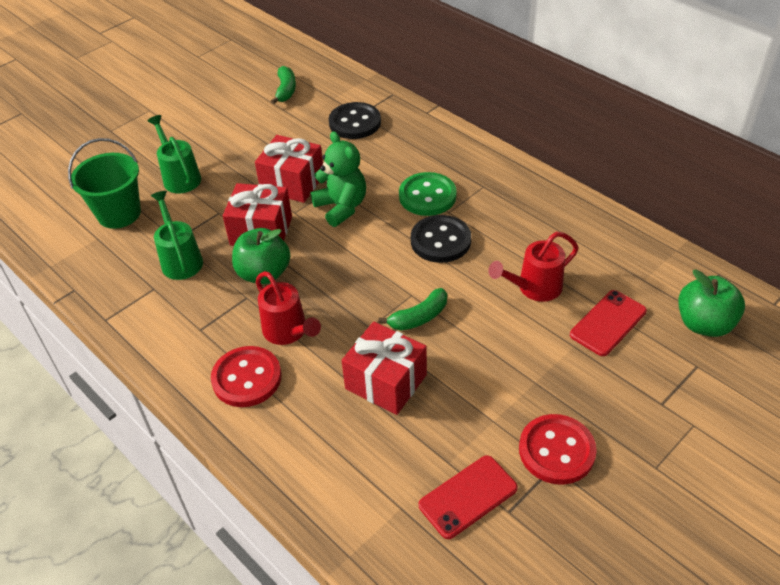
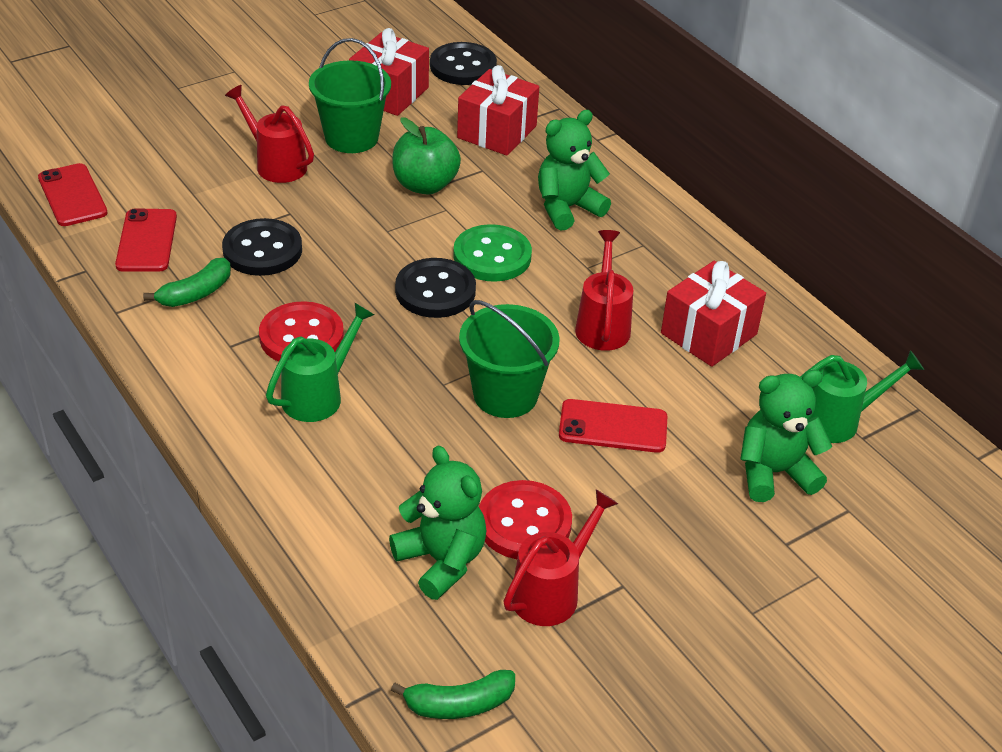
black button: [329,102,381,139] [411,215,471,263] = 2 -> [222,218,302,276] [395,258,476,318] [430,42,497,85] = 3
green apple: [232,228,290,284] [678,269,745,337] = 2 -> [392,117,461,194] = 1
green bucket: [68,138,141,229] = 1 -> [309,38,391,153] [459,300,560,418] = 2
green teddy bear: [310,131,366,227] = 1 -> [389,446,487,600] [538,110,611,231] [740,370,832,502] = 3
red phone: [419,455,518,539] [570,290,647,356] = 2 -> [38,163,108,226] [115,209,177,272] [559,399,667,453] = 3
red watering can: [256,271,321,345] [488,232,579,302] = 2 -> [225,85,314,183] [503,490,618,626] [575,230,633,351] = 3

